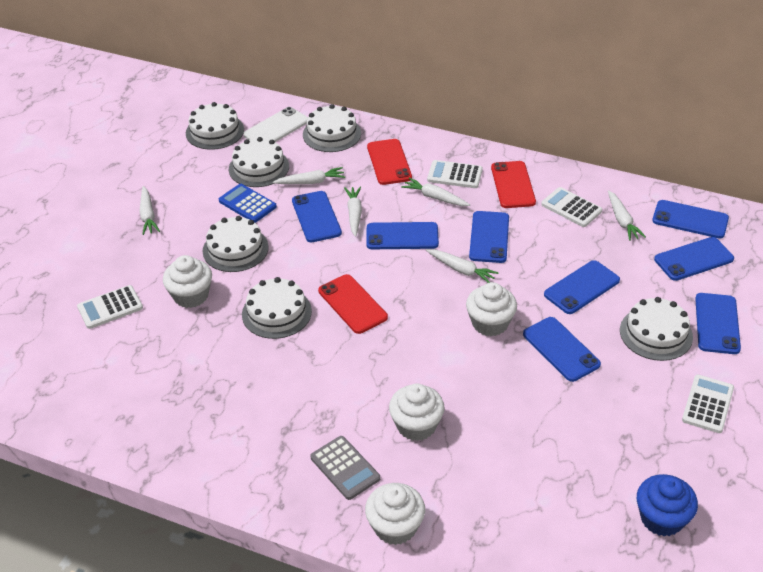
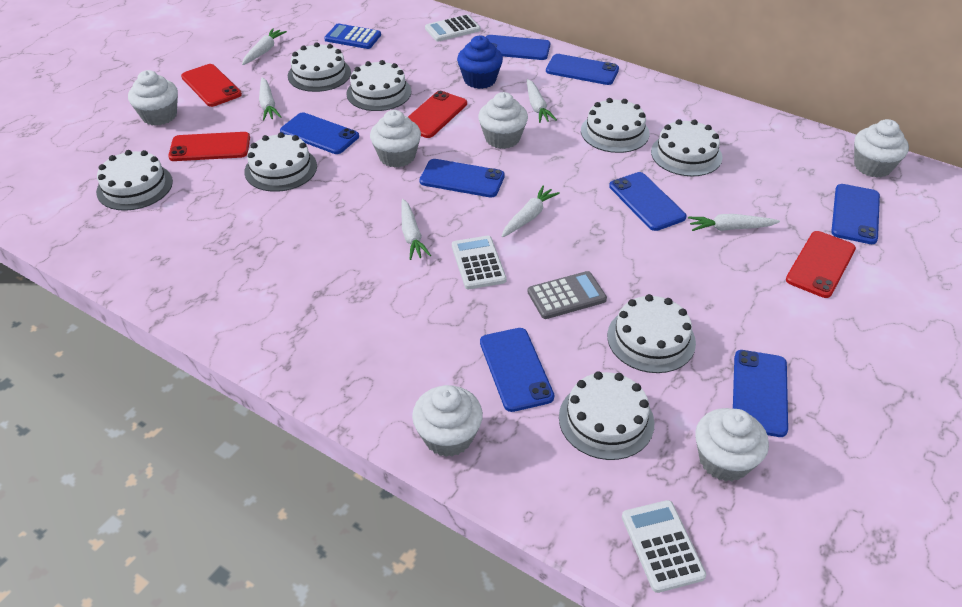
red phone: [318,274,388,334] [367,139,412,185] [491,161,536,208] = 3 -> [168,132,250,161] [181,64,242,107] [408,91,467,138] [786,231,856,298] = 4
white cake: [186,102,244,150] [203,216,268,272] [229,137,289,187] [242,277,312,339] [303,104,361,152] [620,297,693,361] = 6 -> [96,150,173,211] [244,132,317,192] [288,43,351,92] [346,60,411,111] [559,371,654,460] [581,98,650,153] [607,294,696,373] [651,119,722,176] = 8
white calculator: [77,285,143,329] [427,160,483,188] [541,187,602,227] [682,375,734,433] = 4 -> [425,15,481,42] [452,236,506,289] [622,500,706,593] = 3
white cupcake: [163,255,212,308] [365,483,425,545] [389,384,445,441] [466,282,517,336] = 4 -> [128,70,178,126] [370,110,421,168] [412,385,483,457] [478,92,528,149] [695,408,769,482] [854,119,909,178] = 6
white phone: [243,107,308,142] = 1 -> none = 0

